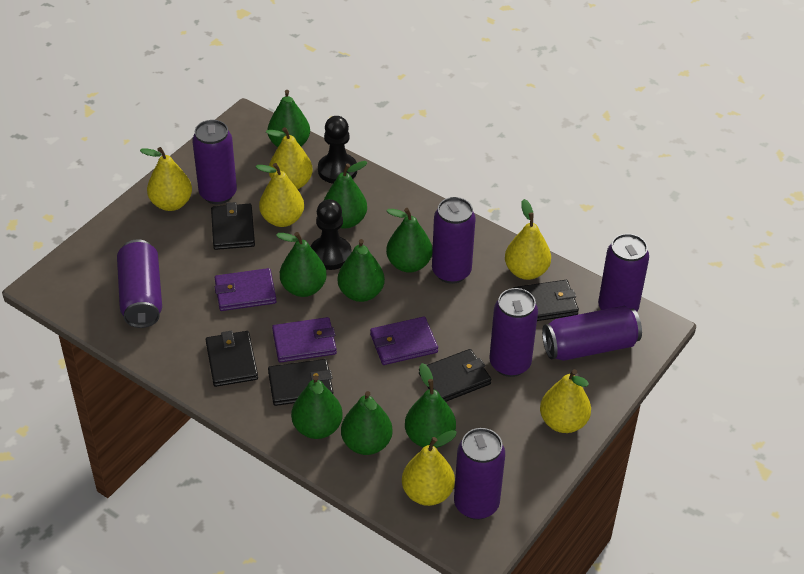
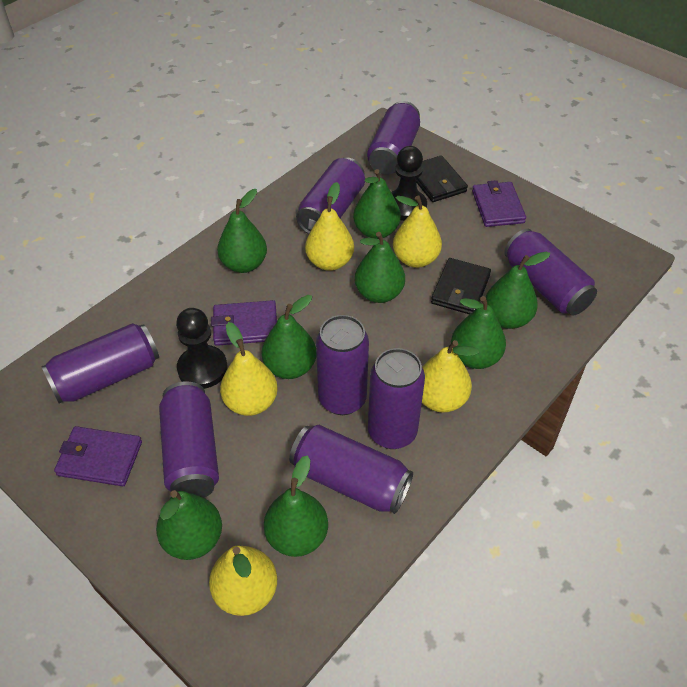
black wallet: [206,331,258,387] [211,202,255,250] [268,359,333,406] [419,349,491,402] [514,280,579,321] = 5 -> [416,155,468,202] [431,258,491,314] = 2
purple can: [117,239,162,328] [192,120,237,204] [432,197,476,284] [454,428,505,520] [489,288,538,377] [542,306,642,361] [598,234,649,312] = 7 -> [41,323,159,404] [159,381,219,498] [289,425,413,514] [296,157,365,234] [316,315,369,415] [367,101,420,175] [368,348,425,449] [504,229,597,316] = 8
yellow pear: [140,147,192,211] [256,163,304,227] [266,127,313,189] [402,430,457,506] [505,199,551,280] [540,369,591,433] = 6 -> [209,546,277,616] [220,322,278,416] [305,182,354,271] [393,196,442,268] [422,340,479,413] = 5

